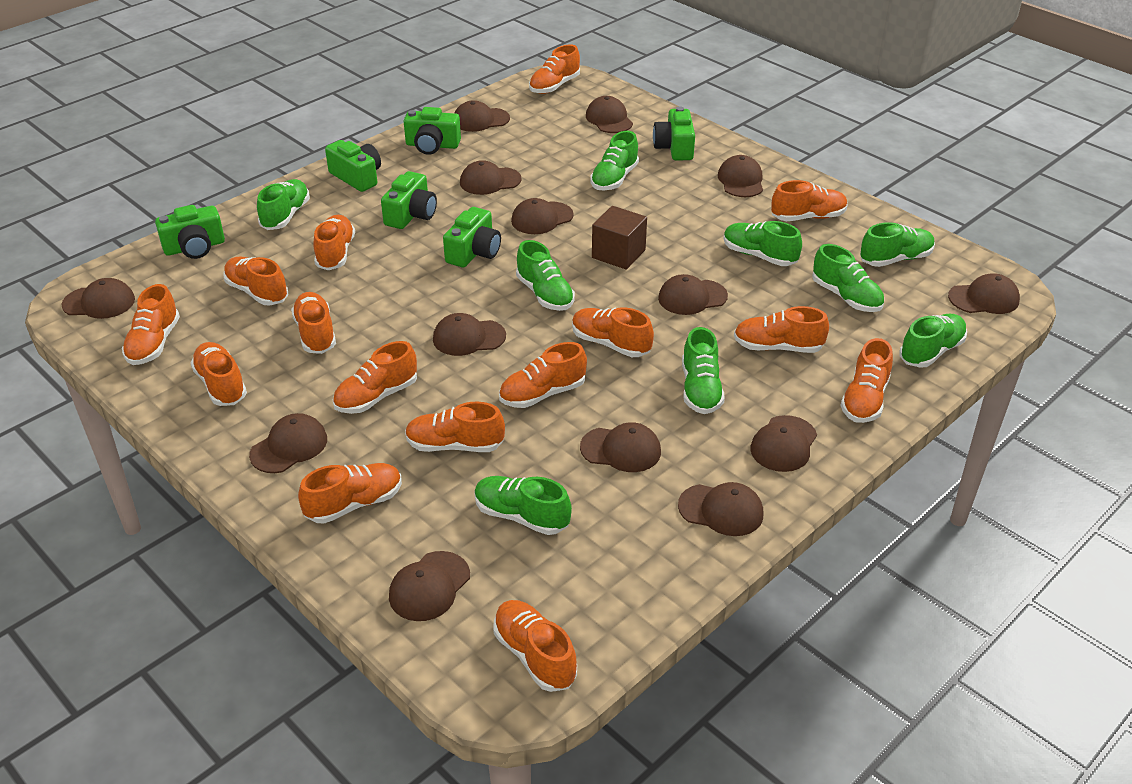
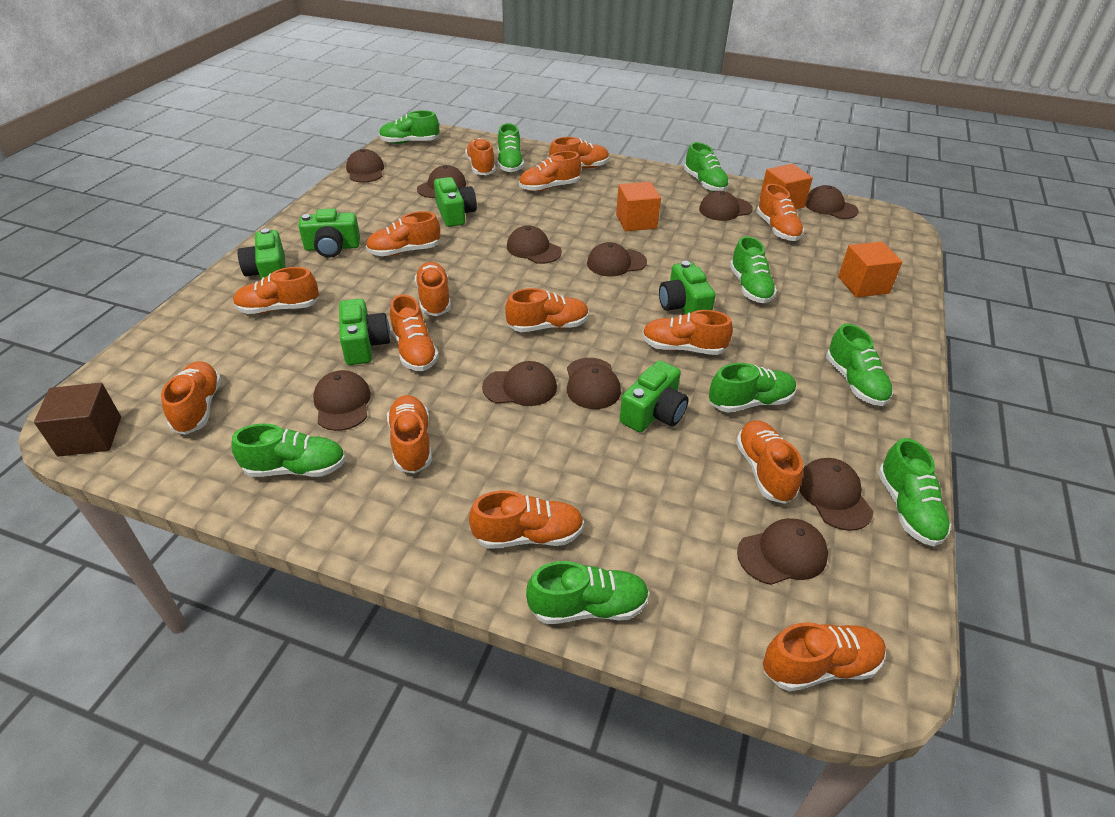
brown cap: [61,278,135,319] [249,413,327,473] [389,551,470,621] [433,313,506,356] [455,100,510,132] [460,160,522,195] [511,198,574,234] [580,422,661,472] [586,96,633,133] [658,274,728,315] [678,482,763,536] [718,155,763,197] [751,415,817,472] [948,274,1020,314] = 14 -> [313,370,371,431] [346,149,384,183] [417,165,466,198] [482,361,557,406] [507,225,562,264] [567,358,621,409] [587,242,647,277] [699,191,753,221] [737,518,828,585] [799,458,873,531] [805,185,859,219] = 11
orange cube: none = 0 -> [616,182,661,231] [760,164,813,209] [838,242,902,297] = 3

